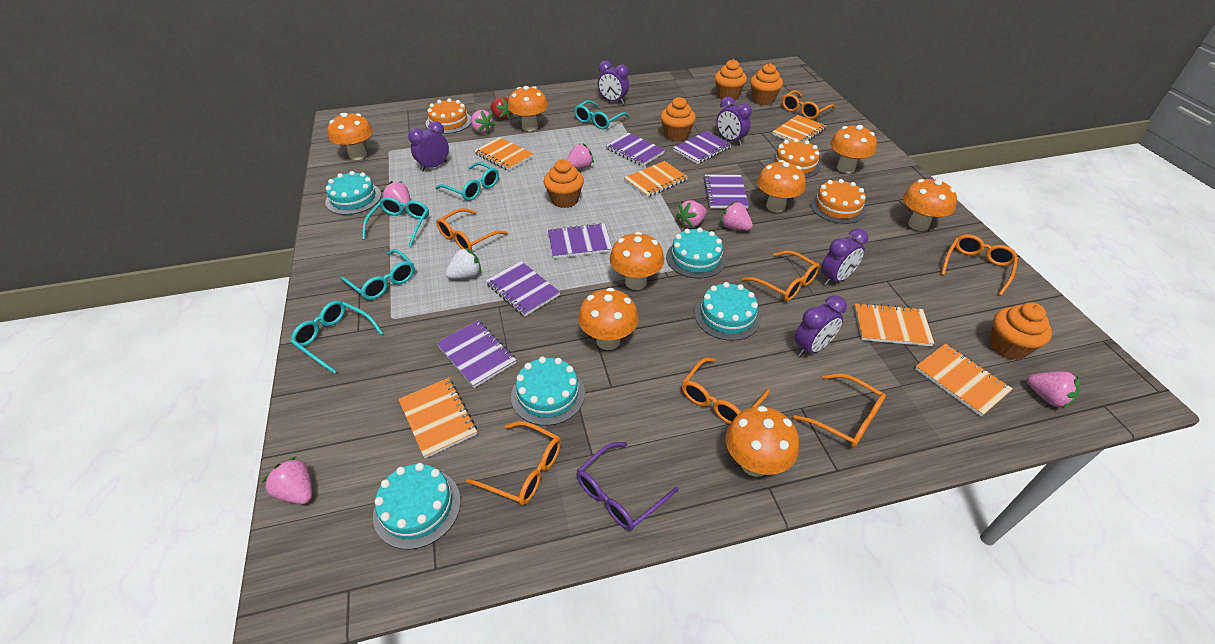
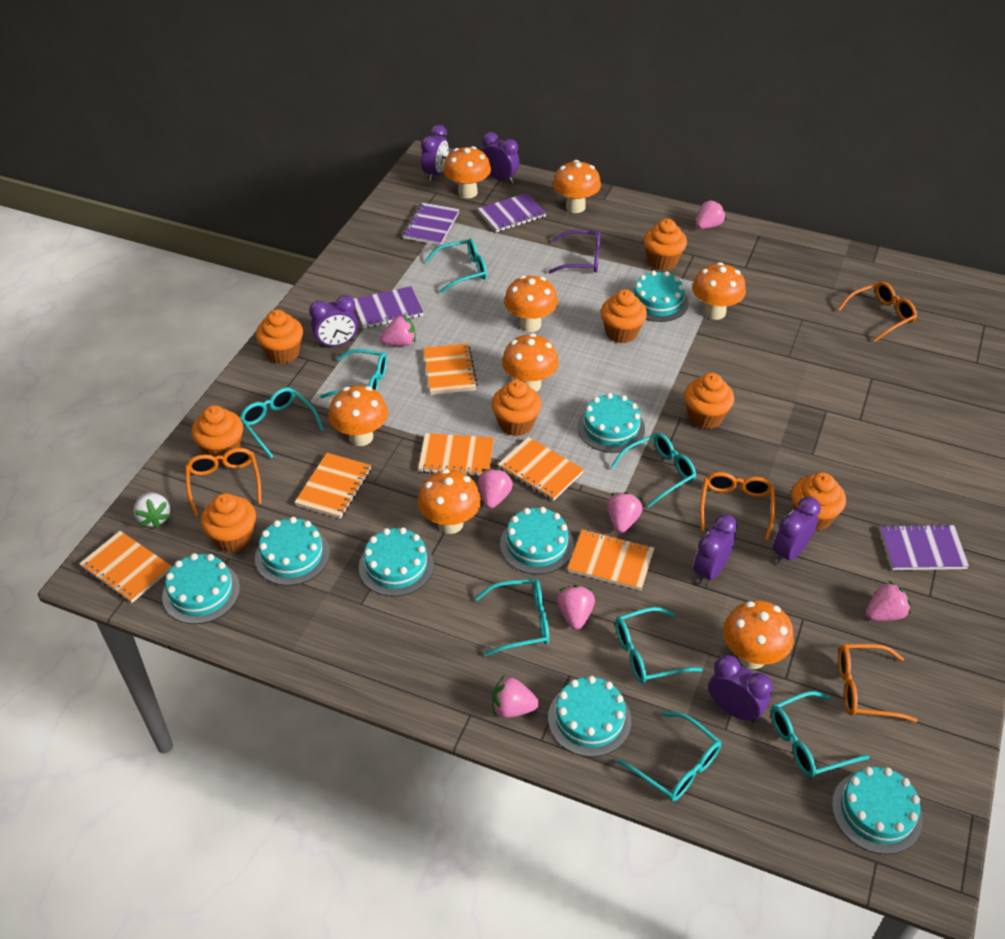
orange cake: [426,98,471,134] [770,138,821,178] [810,179,867,224] = 3 -> none = 0
orange cupcake: [544,159,584,208] [661,97,696,142] [715,59,747,100] [750,63,783,105] [989,303,1052,360] = 5 -> [191,405,243,462] [201,493,256,553] [256,309,303,364] [491,380,542,436] [600,289,647,343] [643,219,687,270] [684,373,734,429] [791,472,846,531] = 8
orange glasses: [436,208,508,251] [466,421,561,505] [682,358,770,424] [742,251,820,301] [782,90,835,120] [793,374,886,448] [941,234,1018,296] = 7 -> [185,448,261,517] [700,472,775,540] [837,281,917,342] [838,644,918,722] = 4
purple clock: [408,121,449,171] [598,61,629,104] [717,96,752,146] [795,295,847,357] [821,228,868,286] = 5 -> [309,295,358,348] [421,125,449,181] [482,132,520,184] [693,514,737,585] [709,655,773,723] [773,497,821,565] = 6
purple notebook: [436,320,516,388] [486,261,560,316] [548,223,612,259] [606,133,665,166] [673,131,732,164] [703,175,749,209] = 6 -> [354,286,424,329] [403,203,459,245] [478,193,546,232] [880,524,969,570] = 4
red strawberry: [490,97,512,120] = 1 -> none = 0
turquoise cake: [325,171,381,215] [373,463,461,549] [511,357,585,426] [666,227,726,279] [695,282,761,341] = 5 -> [162,553,240,624] [255,517,330,586] [359,527,434,597] [500,507,574,574] [548,676,631,757] [577,393,645,453] [632,271,689,322] [832,767,923,854] = 8
turquoise glasses: [290,300,383,374] [340,249,415,300] [362,197,429,246] [436,162,499,201] [574,100,629,130] = 5 -> [240,387,324,458] [320,349,387,399] [425,238,487,293] [475,579,549,656] [611,433,696,507] [615,607,703,683] [616,711,721,801] [771,691,869,777] = 8

